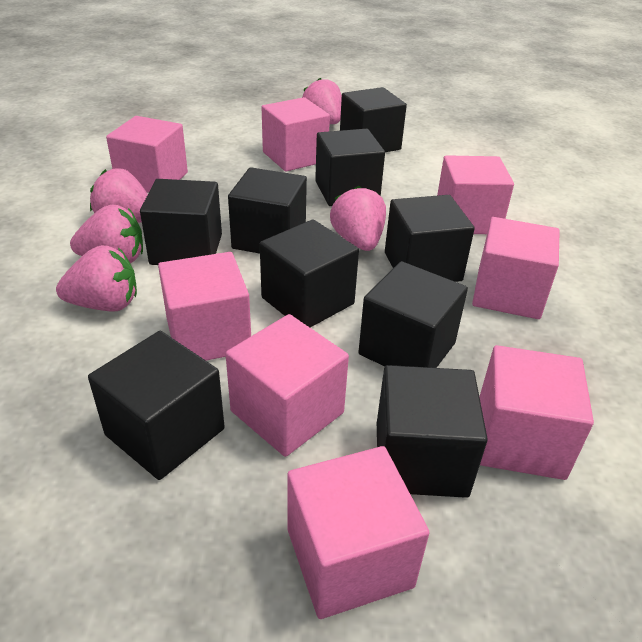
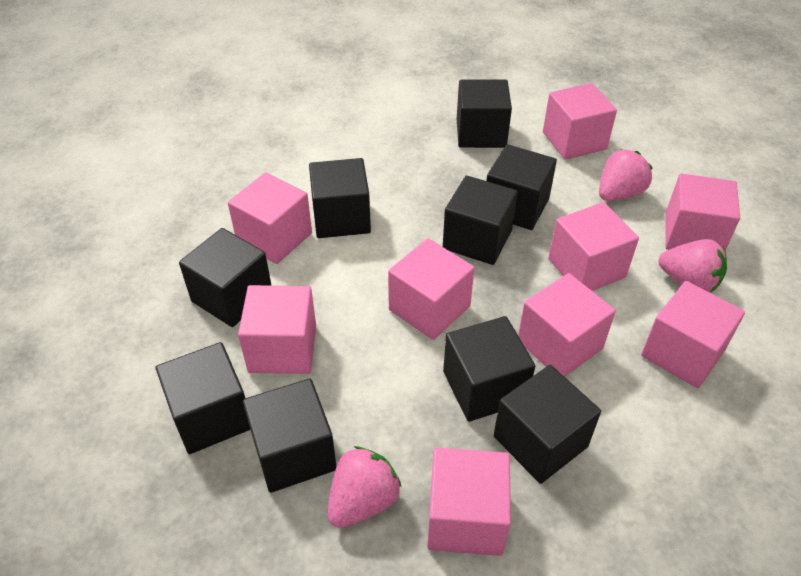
pink cube: [106,116,188,193] [158,252,251,361] [226,314,349,457] [262,97,330,172] [287,446,430,619] [437,155,514,234] [472,217,560,319] [480,345,594,480] = 8 -> [228,172,312,264] [238,285,316,374] [388,238,474,340] [427,448,511,556] [518,273,616,377] [543,83,617,160] [548,202,639,291] [641,281,745,388] [665,173,740,251] = 9
pink strawberry: [56,245,137,311] [70,205,143,263] [90,168,148,223] [302,78,342,124] [330,186,386,251] = 5 -> [327,446,402,528] [599,149,653,201] [658,239,727,293] = 3

